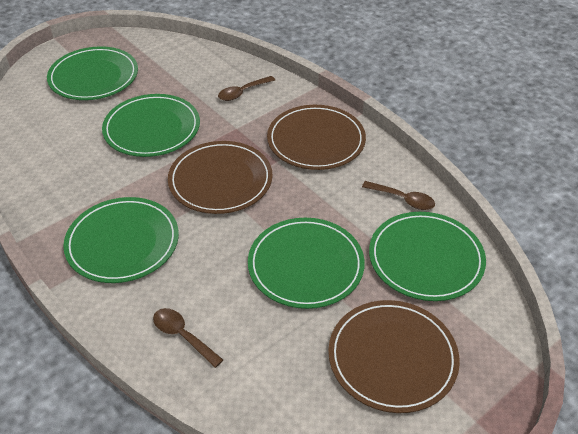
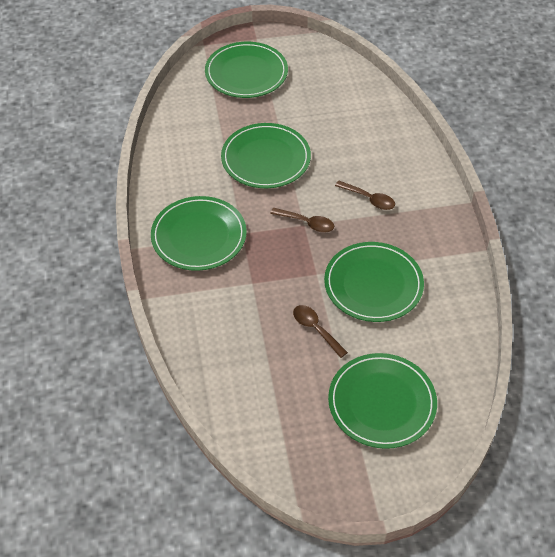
brown plate: [168,141,272,214] [267,105,366,170] [328,300,460,413] = 3 -> none = 0

